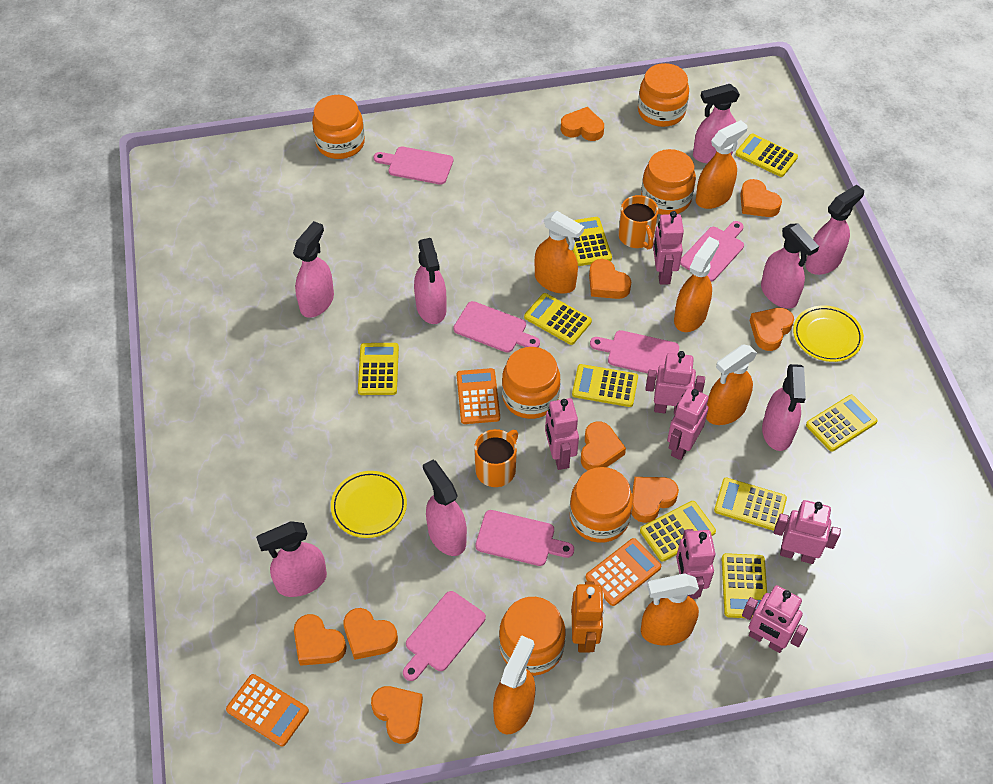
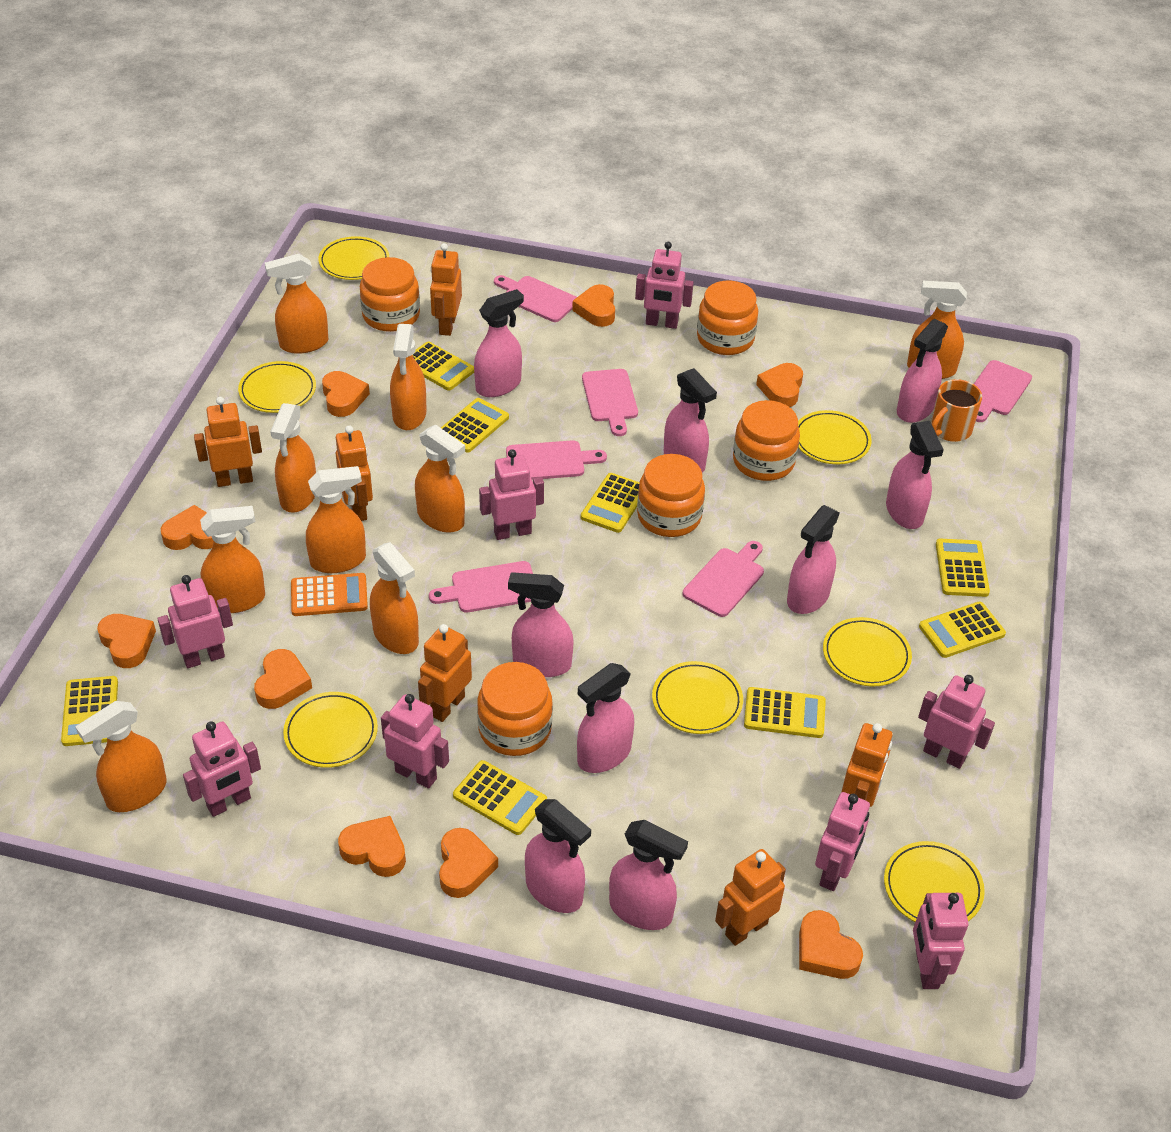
orange calculator: [226,674,309,747] [457,368,500,424] [586,538,661,606] = 3 -> [291,573,368,616] = 1
orange jar: [312,95,365,159] [499,597,565,676] [502,347,560,419] [569,467,633,543] [638,63,689,127] [641,149,696,215] = 6 -> [360,257,420,332] [477,662,553,756] [637,454,705,537] [697,281,758,355] [733,400,800,481] = 5
orange mug: [474,429,518,487] [618,195,658,249] = 2 -> [931,379,982,442] = 1
orange robot: [571,581,605,653] = 1 -> [194,397,262,487] [336,426,373,521] [418,624,472,722] [430,243,462,336] [715,849,786,946] [841,723,892,807] = 6
orange spray bottle: [493,635,535,734] [535,211,584,293] [641,573,699,646] [674,237,719,332] [696,120,748,209] [706,345,757,425] = 6 -> [75,701,167,812] [200,506,265,613] [265,254,328,354] [270,403,316,512] [306,466,366,573] [370,542,419,654] [390,324,427,430] [415,425,465,533] [907,281,967,379] = 9
pink robot: [545,398,579,470] [645,351,705,415] [653,211,684,285] [667,388,708,460] [676,529,715,599] [742,585,808,653] [774,500,841,564] = 7 -> [157,575,233,668] [183,721,261,817] [381,694,449,789] [479,449,544,540] [635,242,694,329] [815,792,870,891] [913,893,969,989] [918,675,995,769] = 8
pink spray bottle: [256,521,327,597] [293,221,334,318] [414,238,447,324] [423,460,467,556] [693,84,740,163] [761,224,819,309] [762,364,806,451] [806,185,864,275] = 8 -> [474,289,524,397] [508,572,573,677] [525,799,591,913] [577,663,634,773] [609,820,688,930] [664,368,717,473] [787,505,840,614] [886,421,944,529] [897,319,948,423] = 9
yellow calculator: [358,343,399,395] [524,293,592,345] [572,217,612,266] [572,364,638,407] [640,501,716,561] [714,478,787,531] [722,553,767,619] [736,134,798,177] [806,395,878,452] = 9 -> [61,676,118,746] [413,342,474,391] [441,398,509,452] [453,760,547,835] [581,473,639,533] [744,687,826,738] [919,602,1006,658] [936,539,990,597] = 8
yellow plate: [331,471,407,538] [793,305,864,362] = 2 -> [238,361,316,413] [283,692,378,768] [318,236,389,280] [652,661,743,734] [798,410,872,464] [823,617,912,686] [884,841,985,922] = 7

